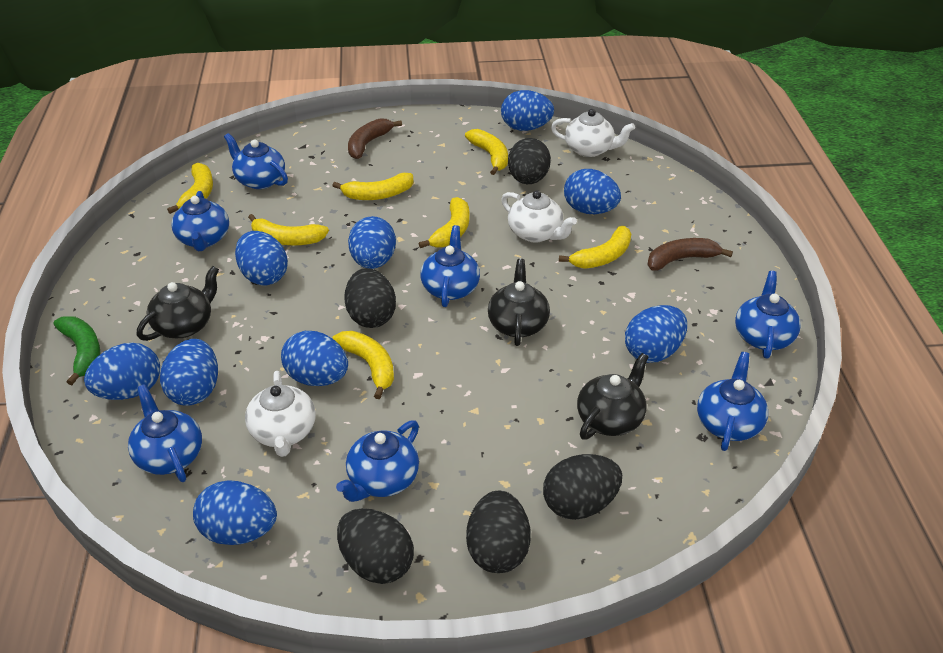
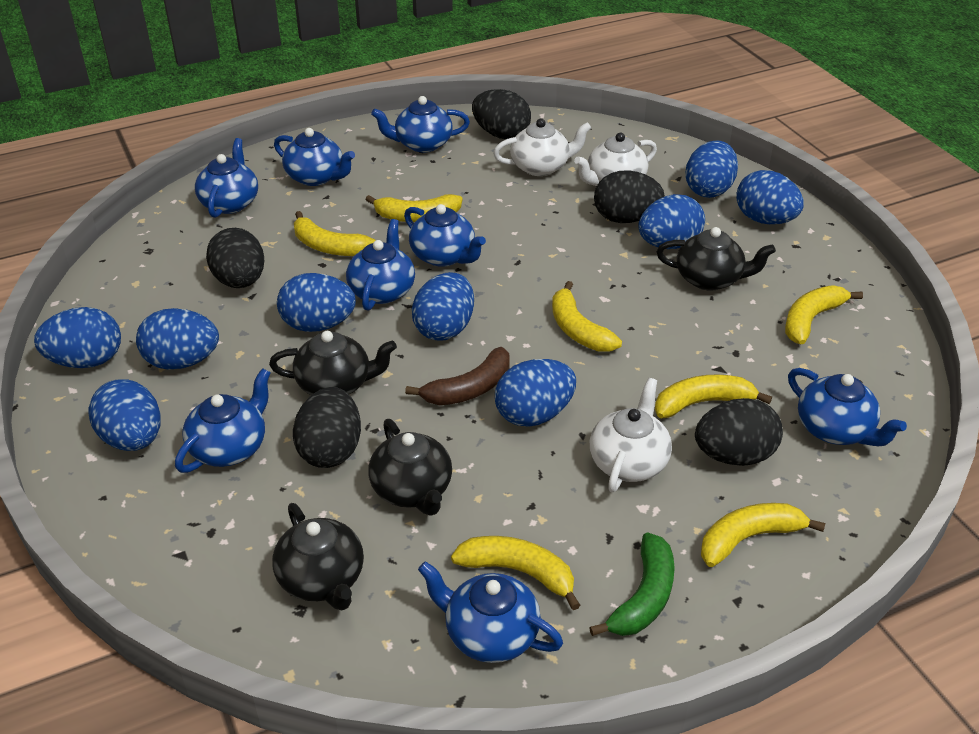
black teapot: [137,266,219,341] [488,259,550,346] [577,353,649,440] = 3 -> [269,331,397,395] [272,503,364,610] [368,419,452,516] [657,227,776,291] = 4
blue teapot: [128,384,202,482] [171,191,229,251] [224,133,288,189] [336,420,419,502] [420,225,480,307] [697,352,768,451] [735,271,801,359] = 7 -> [175,368,271,473] [195,138,258,218] [274,128,355,186] [346,219,415,311] [371,96,470,152] [404,204,486,267] [418,561,563,663] [788,368,907,446] = 8
brown banana: [348,118,402,159] [647,238,733,271] = 2 -> [405,347,510,405] = 1

